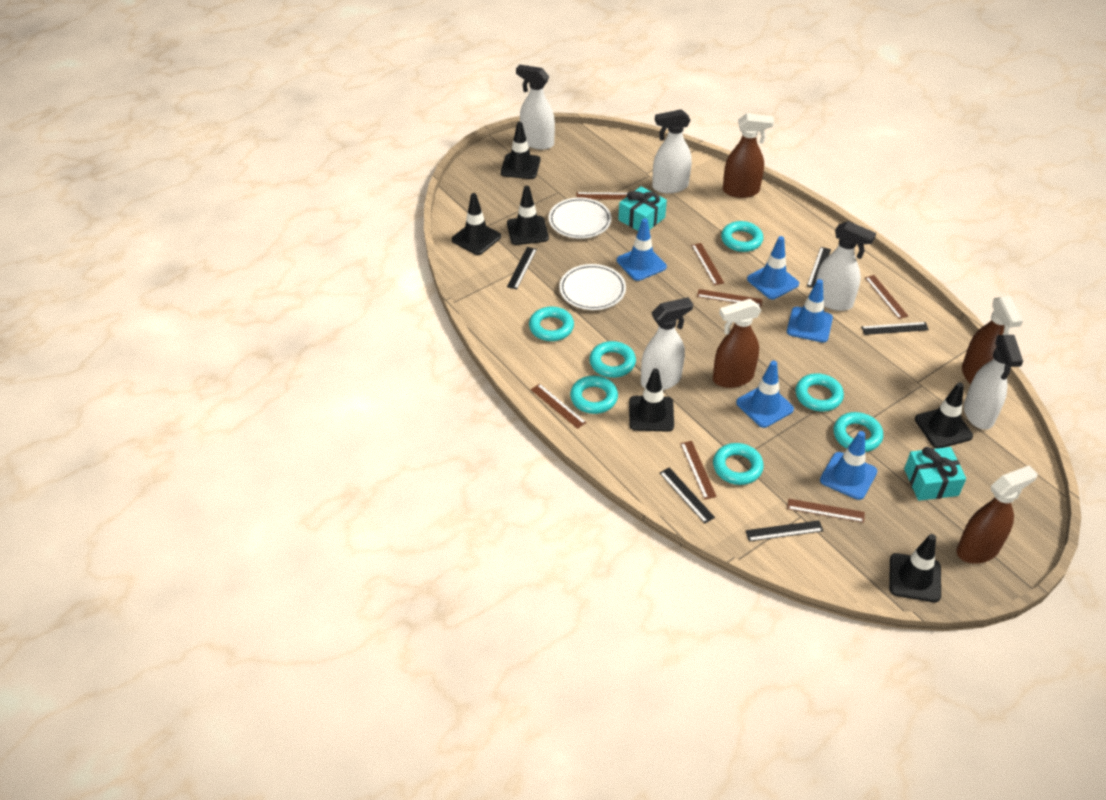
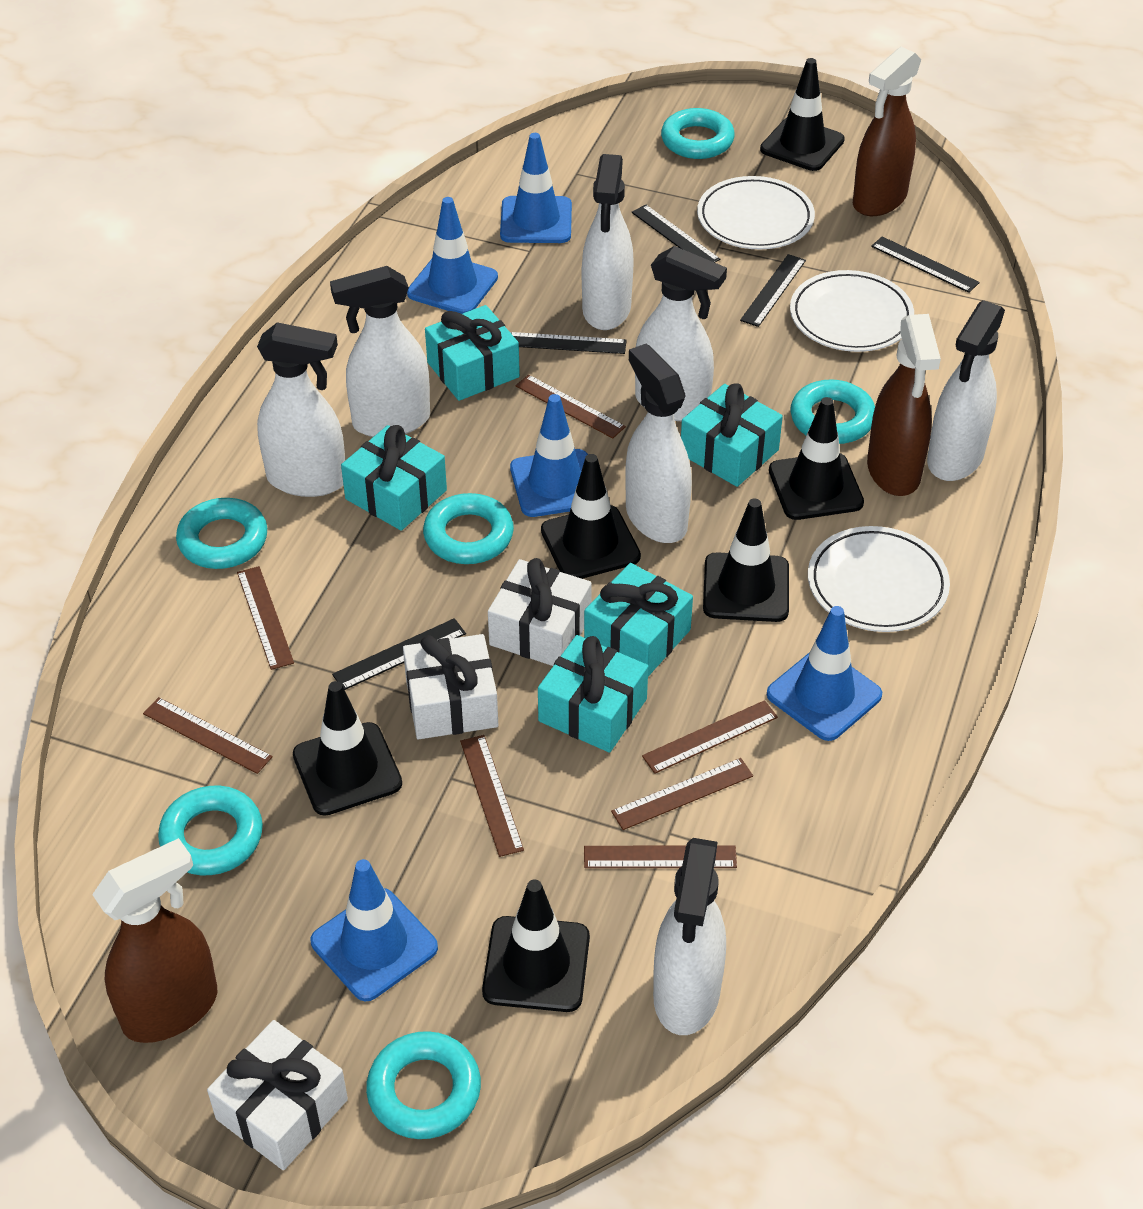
brown spray bottle: [713,299,761,388] [723,113,774,198] [956,465,1038,564] [962,296,1023,385] = 4 -> [92,838,217,1043] [853,47,921,216] [867,314,941,496] = 3
turquoise gift: [618,186,667,231] [904,447,966,501] = 2 -> [341,425,447,531] [425,305,520,401] [538,635,648,753] [584,563,693,676] [681,383,783,487] = 5
turquoise ring: [529,307,574,341] [570,376,618,414] [590,341,636,378] [713,443,764,485] [721,221,763,252] [796,373,844,412] [833,412,883,452] = 7 -> [158,786,263,875] [176,498,267,569] [366,1031,481,1139] [423,493,514,564] [661,108,735,159] [790,379,875,444] = 6
white gift: none = 0 -> [207,1020,348,1170] [403,634,498,739] [488,558,592,666] = 3
white plate: [549,197,612,239] [559,264,626,310] = 2 -> [697,176,815,249] [790,270,914,352] [808,526,950,632] = 3
white spray bottle: [516,65,555,150] [641,297,693,390] [652,109,692,194] [816,221,876,311] [964,335,1023,430] = 5 -> [257,322,345,497] [330,266,430,437] [582,154,634,330] [625,344,692,543] [635,246,727,421] [653,838,726,1035] [927,300,1005,481] = 7

